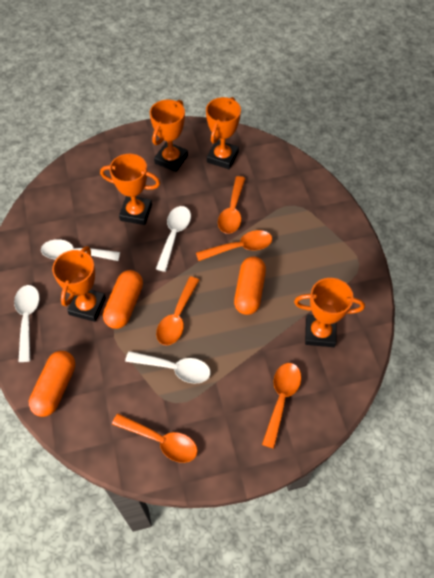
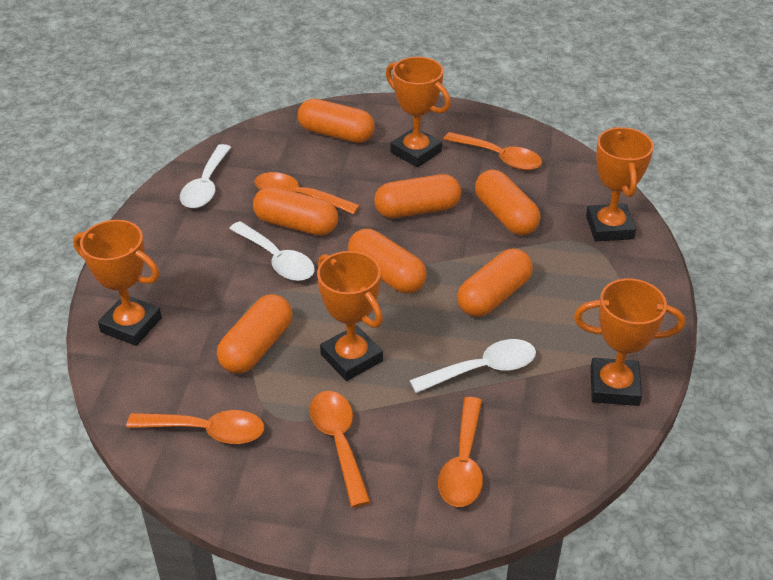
orange capsule: [29,351,75,417] [103,270,143,329] [234,256,266,315] = 3 -> [217,294,292,374] [253,187,338,236] [298,99,375,143] [348,229,427,293] [374,174,461,218] [457,249,533,317] [475,170,540,235] = 7
white spoon: [14,285,40,362] [41,239,120,261] [125,351,211,384] [156,206,191,272] = 4 -> [180,144,231,208] [229,221,315,281] [410,339,536,393] = 3

